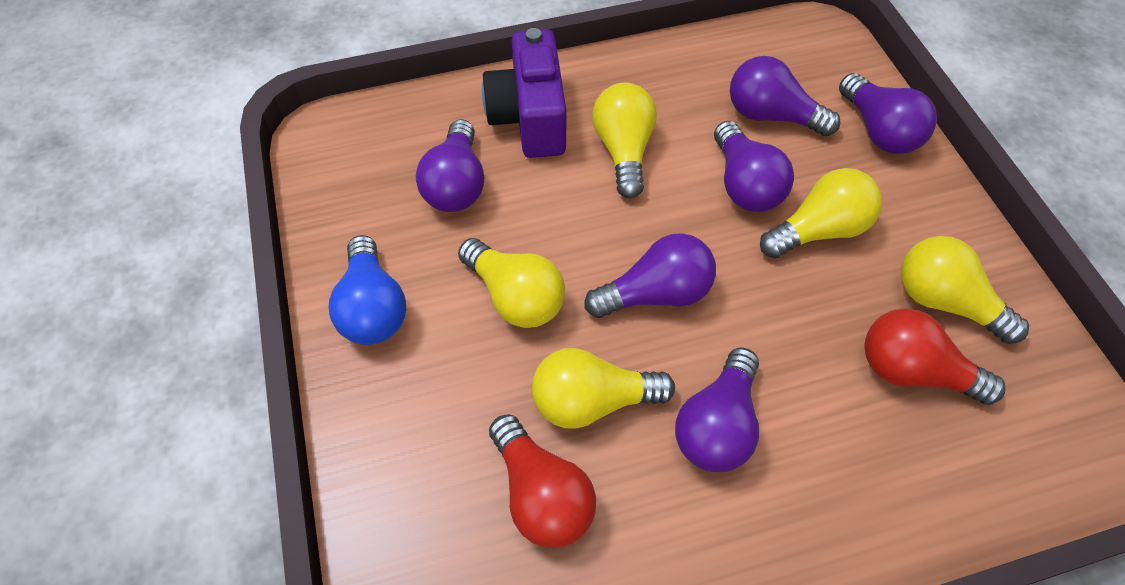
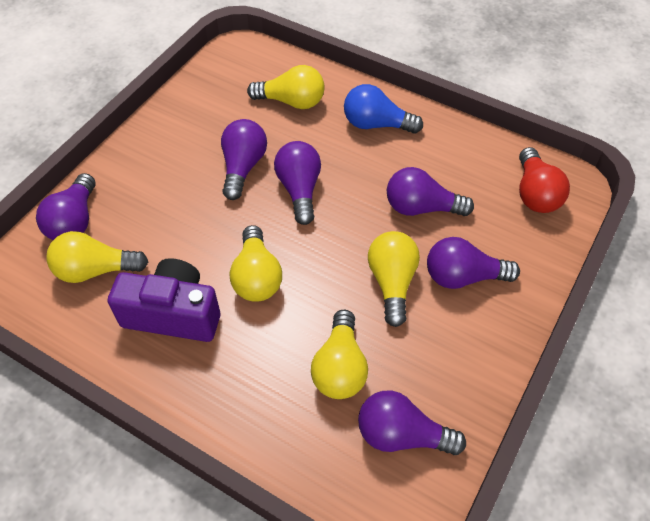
red light bulb: [489,414,596,548] [864,308,1005,405] = 2 -> [519,147,570,213] = 1

